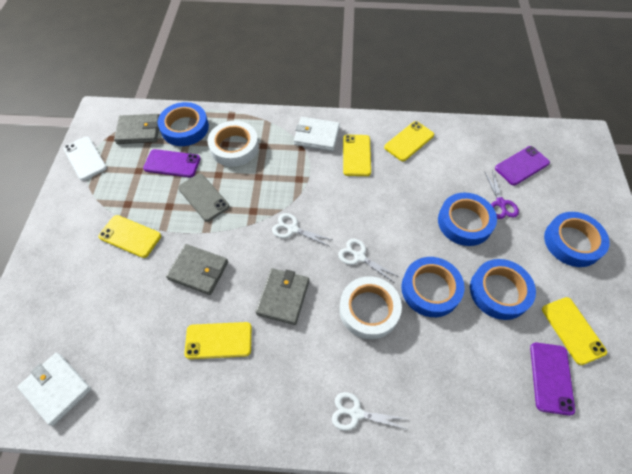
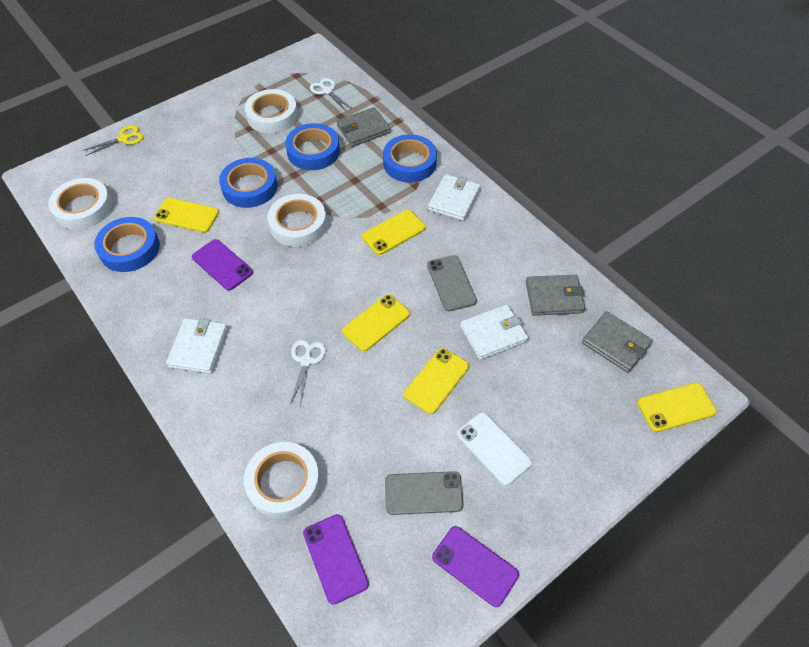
blue tape: [158,102,209,146] [401,257,465,317] [438,193,497,246] [470,259,536,320] [544,212,610,267] = 5 -> [94,217,160,272] [219,158,277,208] [285,123,340,170] [383,134,437,182] = 4
grey phone: [178,174,229,222] = 1 -> [385,471,463,515] [427,255,477,311] = 2
purple scissors: [485,171,519,219] = 1 -> none = 0
white scissors: [272,213,332,246] [332,392,408,431] [338,239,399,283] = 3 -> [290,340,326,406] [310,78,352,111] = 2
white tape: [208,121,259,167] [339,276,402,339] = 2 -> [48,178,112,230] [244,442,320,519] [245,89,298,133] [267,194,327,247] = 4
white wallet: [18,353,91,426] [294,117,340,151] = 2 -> [166,318,228,374] [428,174,480,221] [460,305,528,360] = 3
yellow scissors: none = 0 -> [83,125,143,156] = 1

